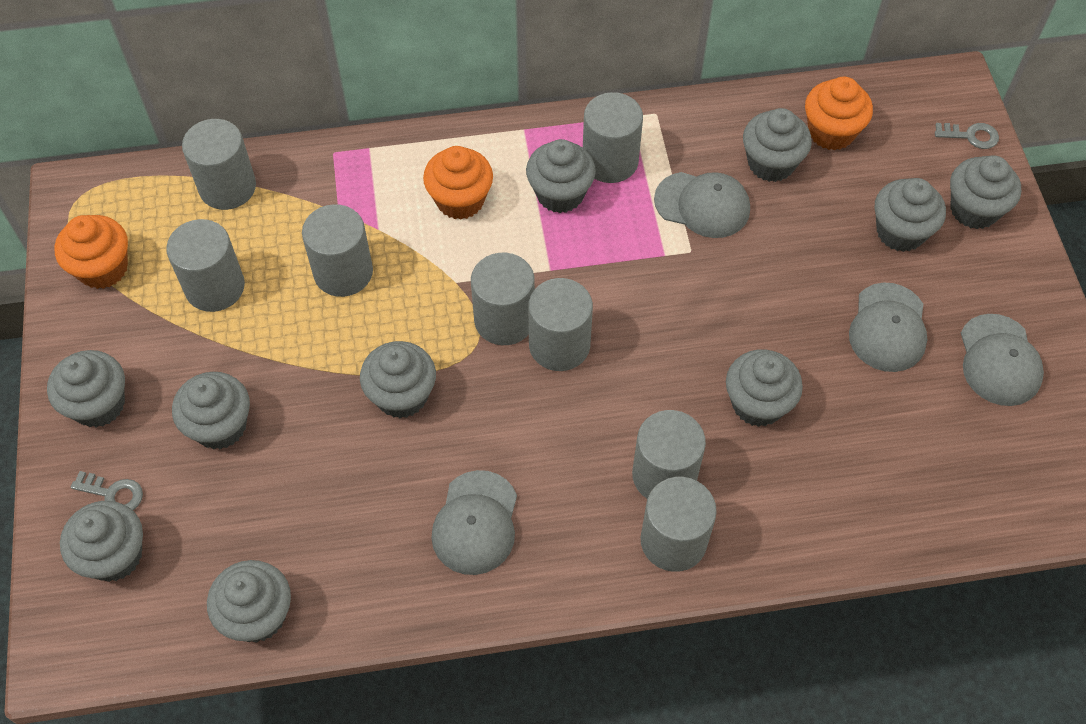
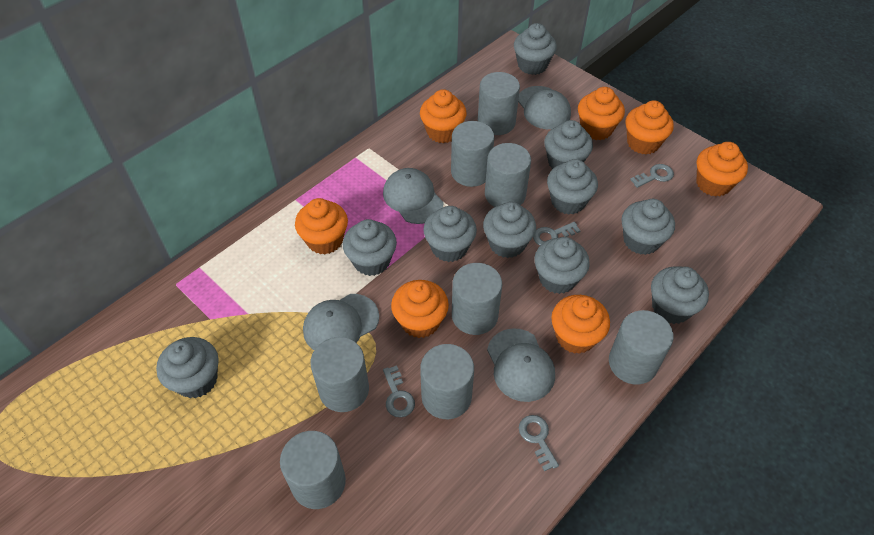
grey key: [71,471,143,510] [935,123,999,149] = 2 -> [383,365,415,418] [519,415,559,472] [533,222,581,245] [630,164,674,188] = 4
orange cupcake: [54,215,128,289] [423,146,493,220] [805,77,873,150] = 3 -> [295,198,348,255] [391,280,449,338] [420,89,466,143] [551,295,610,354] [578,87,625,140] [625,100,674,155] [697,142,748,197] = 7

